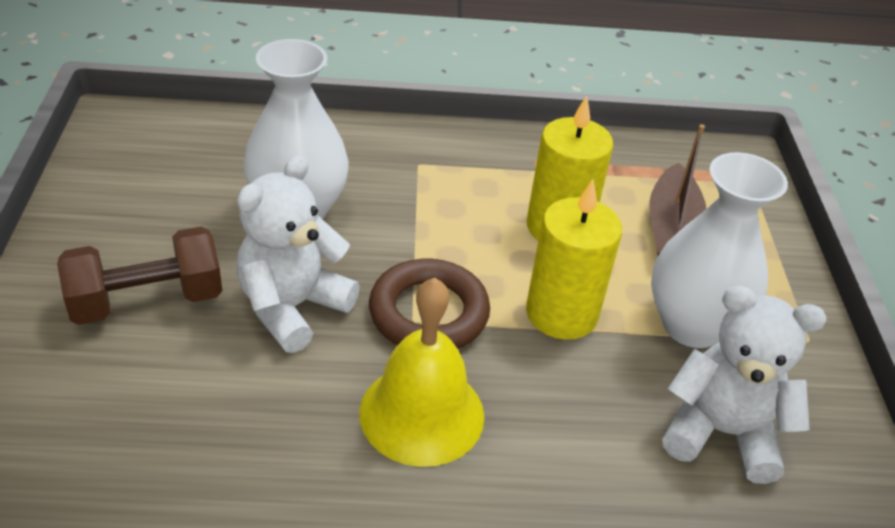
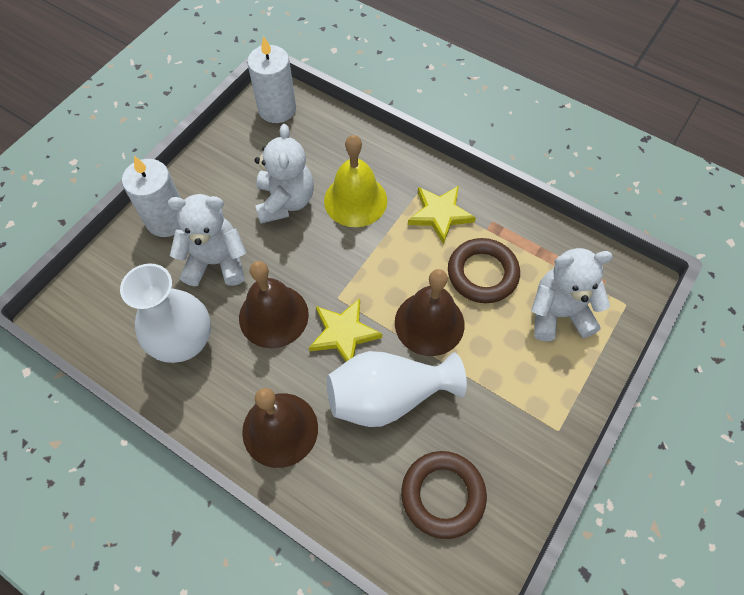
brown bell: none = 0 -> [239,261,309,348] [242,388,318,468] [395,269,464,356] = 3
brown boat: [649,124,707,255] = 1 -> none = 0
brown dumbbell: [57,227,222,325] = 1 -> none = 0
brown ring: [369,259,490,349] = 1 -> [401,451,487,539] [448,238,520,303] = 2
white candle: none = 0 -> [122,156,181,237] [247,36,296,123] = 2
white teddy bear: [236,155,360,353] [662,285,826,484] = 2 -> [168,194,246,286] [255,124,314,224] [531,248,613,341] = 3
yellow candle: [526,179,622,340] [527,96,613,241] = 2 -> none = 0
yellow star: none = 0 -> [309,298,382,362] [408,186,476,245] = 2

